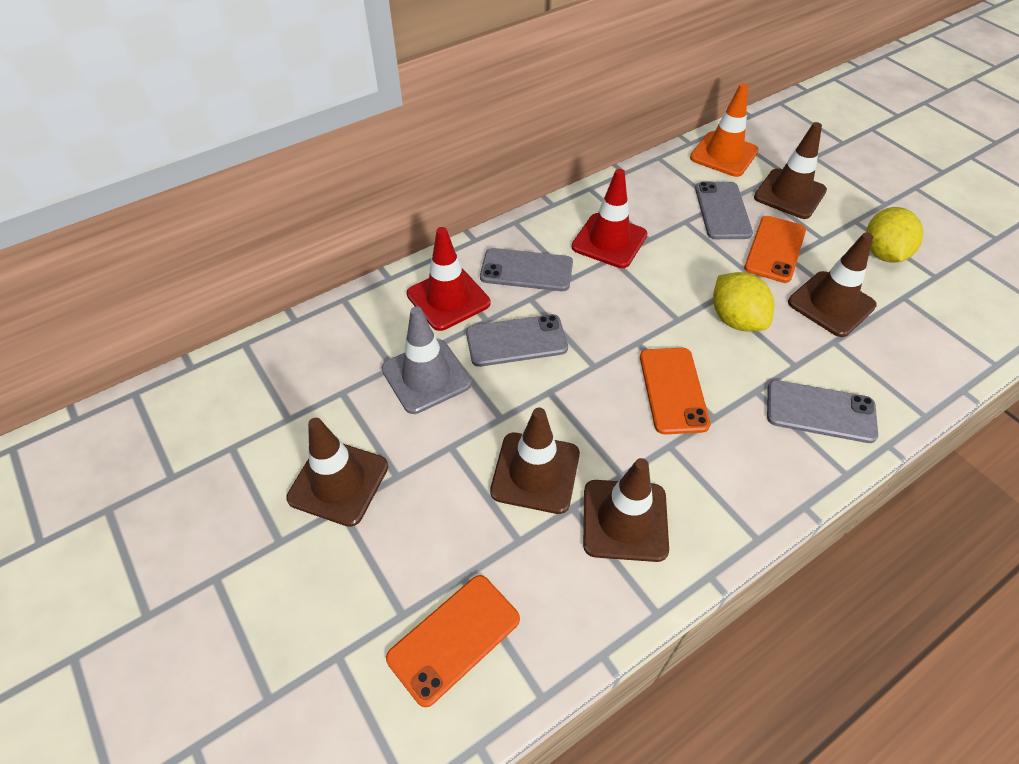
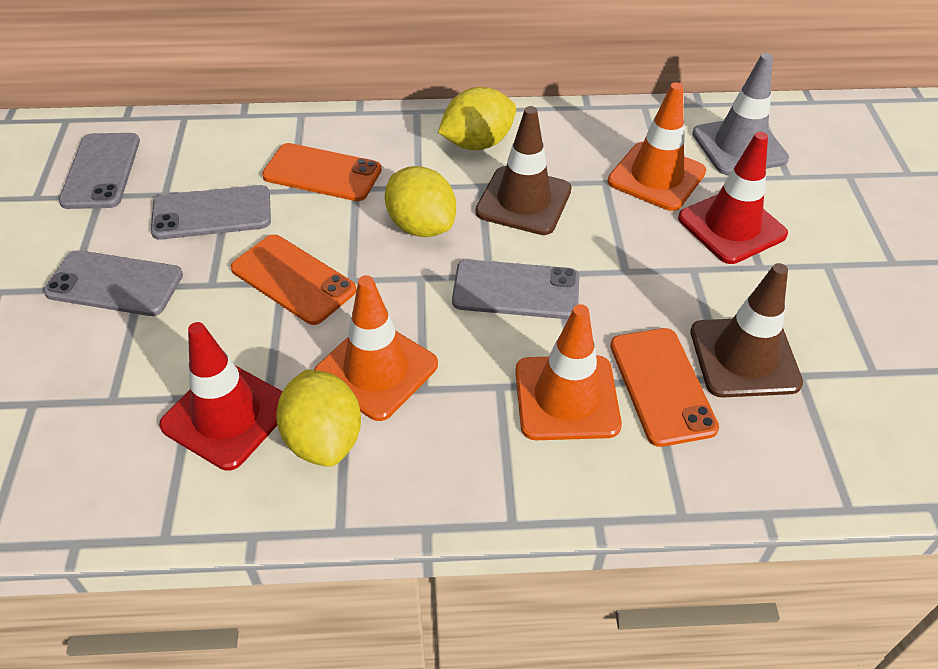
brown traffic cone: [286,418,388,527] [490,408,580,514] [583,458,669,562] [754,122,827,219] [788,232,877,337] = 5 -> [476,106,572,235] [690,263,803,398] = 2
orange traffic cone: [690,83,759,177] = 1 -> [314,275,438,421] [515,304,622,440] [608,82,706,211] = 3
yellow lemon: [713,272,774,331] [866,207,923,262] = 2 -> [276,370,361,467] [385,166,456,237] [438,87,516,150] = 3

